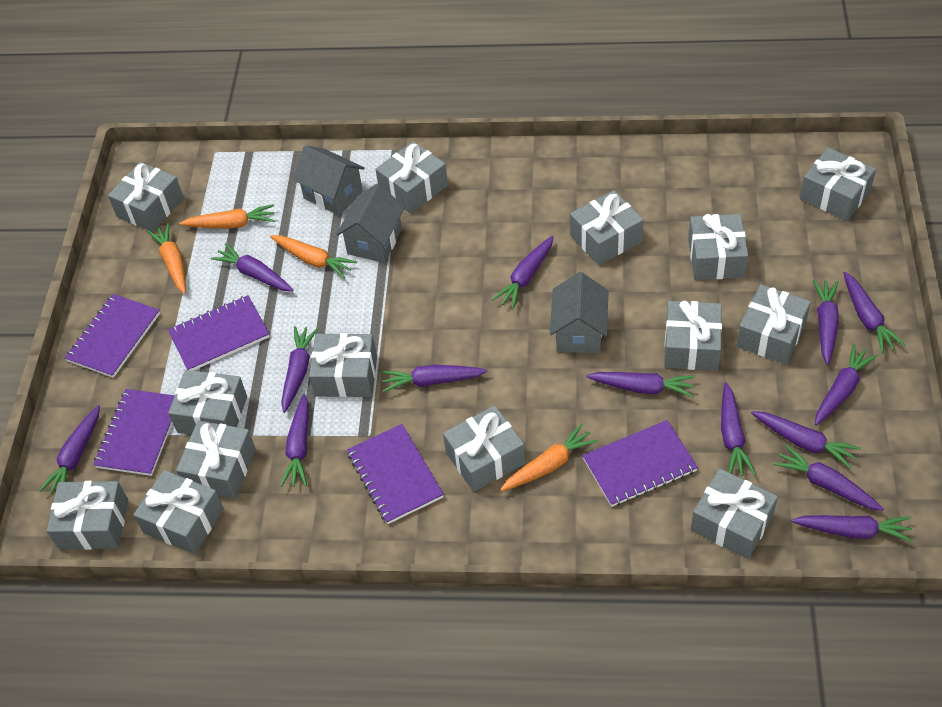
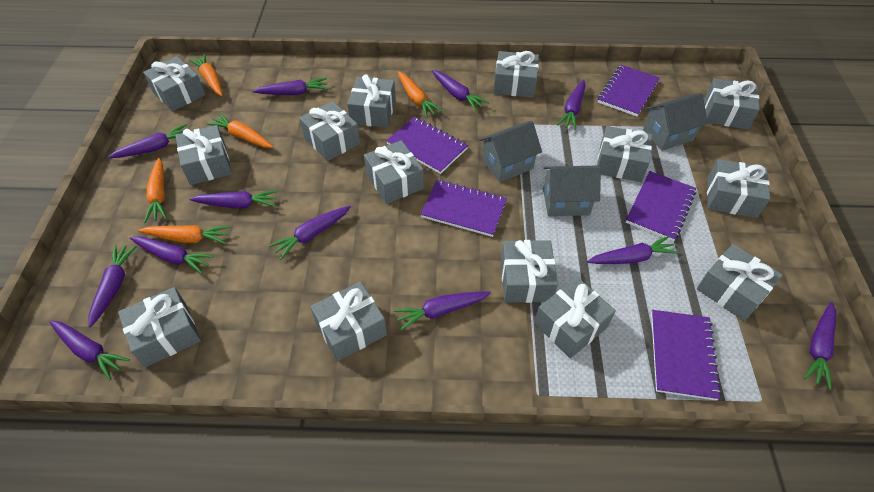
orange carrot: [147,222,186,294] [179,204,275,229] [270,235,357,279] [500,423,598,491] = 4 -> [138,225,230,244] [144,158,167,223] [188,54,223,96] [207,113,273,148] [398,71,442,118] = 5
purple carrot: [39,405,100,495] [211,243,294,291] [280,394,309,487] [281,326,319,413] [381,365,488,392] [492,236,553,309] [587,372,695,397] [721,382,756,476] [751,411,861,469] [773,445,884,511] [791,515,913,542] [813,280,839,364] [815,344,878,426] [843,272,906,354] = 14 -> [50,321,130,380] [88,245,137,327] [108,124,190,158] [130,236,214,274] [189,190,278,208] [253,78,328,95] [269,206,351,260] [393,292,491,331] [432,70,489,111] [557,80,586,130] [587,236,679,264] [803,302,836,390] = 12

